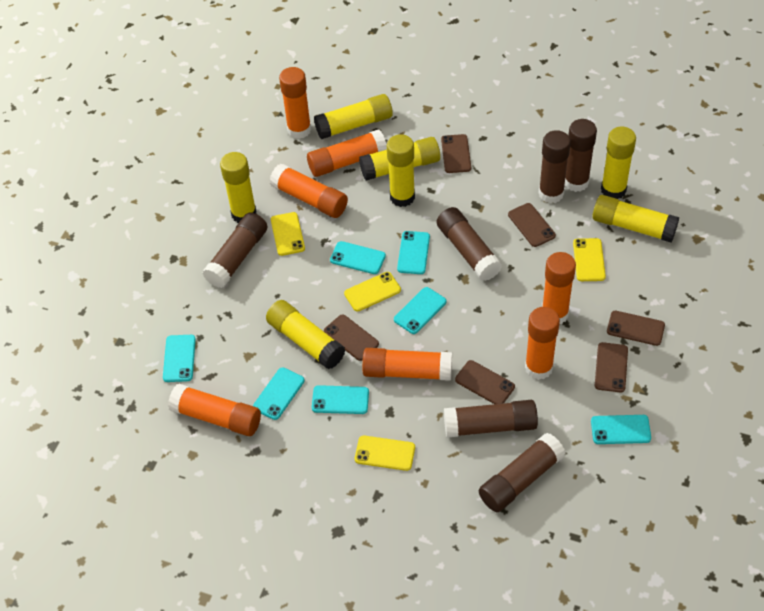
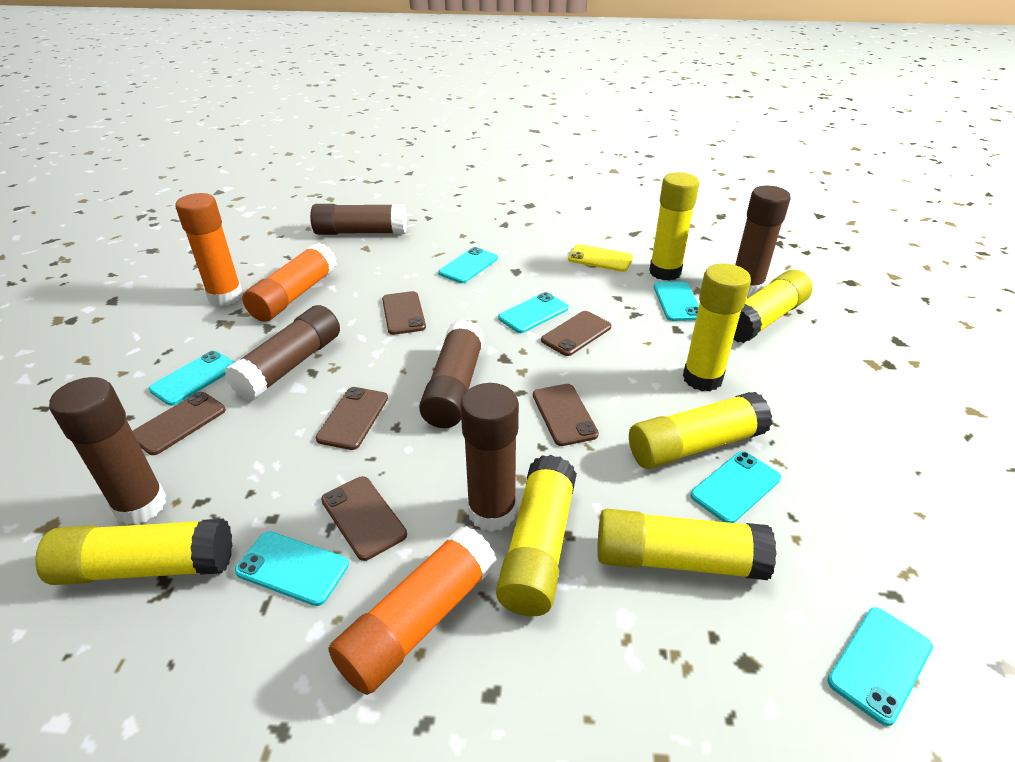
orange glue stick: [168,384,261,436] [269,163,348,218] [279,67,312,139] [307,129,387,177] [362,348,452,381] [525,307,560,380] [542,252,576,324] = 7 -> [175,193,243,306] [242,243,337,322] [329,526,497,695] = 3
yellow phone: [271,212,305,256] [344,272,401,312] [355,436,415,471] [573,238,606,281] = 4 -> [568,244,633,272] = 1

